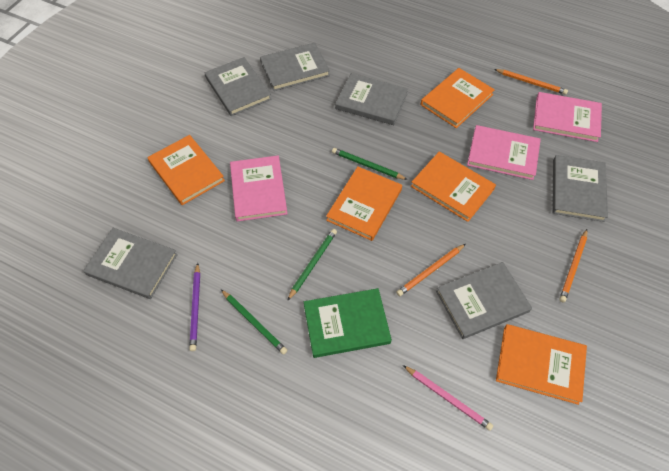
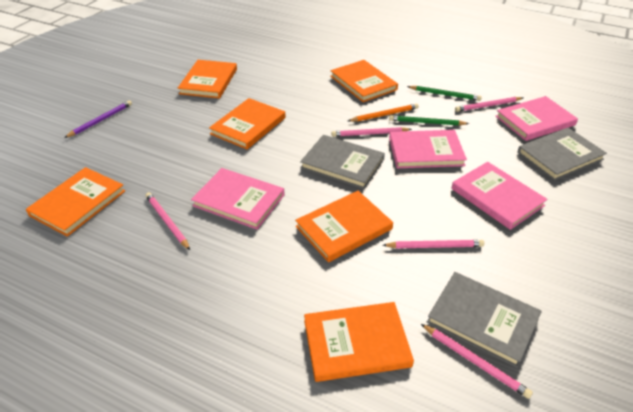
green book: [304,288,392,358] = 1 -> none = 0
green pencil: [221,290,287,355] [287,229,337,301] [332,148,408,180] = 3 -> [389,115,469,126] [407,86,482,101] = 2
grey book: [83,228,178,299] [205,57,271,116] [260,43,330,91] [335,73,408,125] [436,262,532,339] [552,155,608,222] = 6 -> [300,135,385,189] [427,272,542,368] [517,128,607,181] = 3
orange book: [148,135,225,205] [326,166,402,241] [411,152,496,222] [421,68,495,128] [496,324,587,405] = 5 -> [26,167,125,237] [178,60,237,99] [209,98,285,149] [295,191,393,262] [304,302,414,382] [330,60,398,102] = 6
orange pencil: [396,244,465,296] [494,69,568,95] [559,229,587,302] = 3 -> [348,103,419,122] = 1
pink book: [230,155,288,222] [467,125,541,180] [533,92,602,142] = 3 -> [191,168,285,229] [389,130,467,168] [451,162,548,230] [496,96,578,141] = 4
pink pencil: [403,365,493,431] = 1 -> [146,192,190,250] [331,127,412,137] [382,240,484,249] [421,324,533,399] [455,97,523,112] = 5

